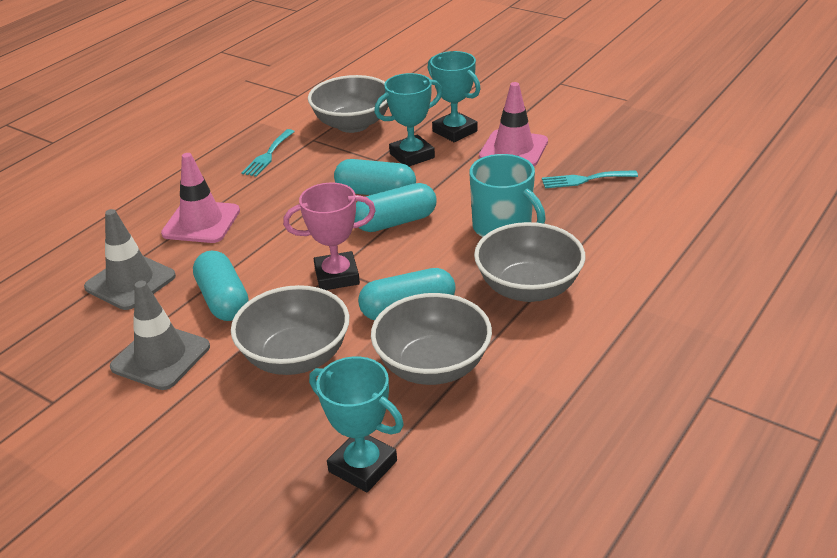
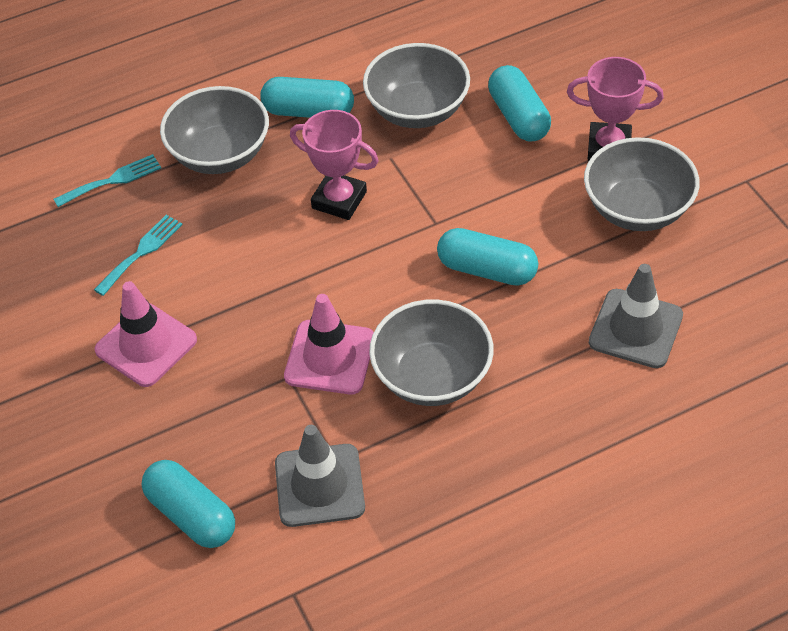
pink trophy: [283,183,376,290] = 1 -> [290,110,379,220] [567,57,664,161] = 2
turquoise mug: [469,154,546,237] = 1 -> none = 0
turquoise trophy: [309,356,404,492] [374,73,443,167] [428,51,481,142] = 3 -> none = 0

